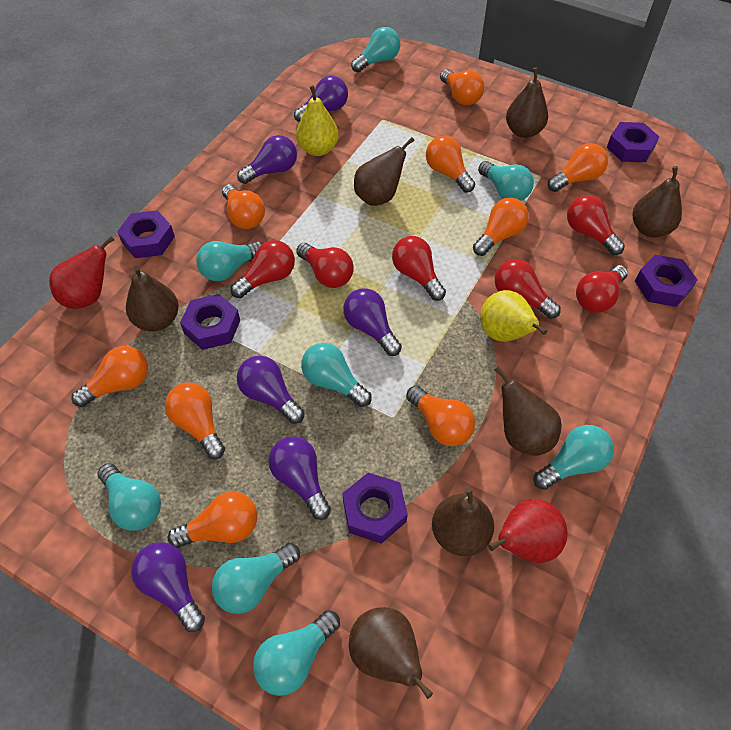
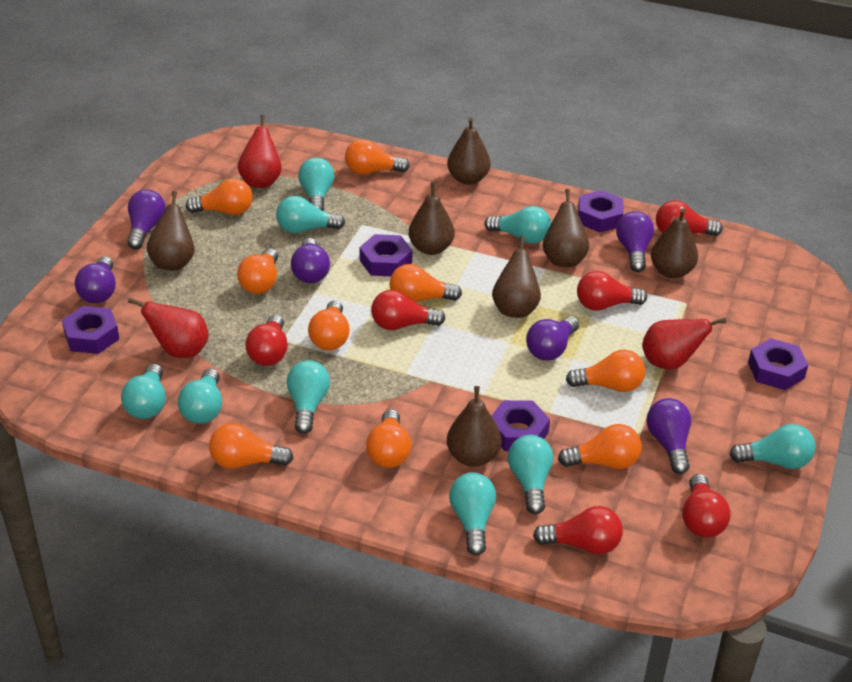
red pear: [49,236,114,309] [488,499,568,563] = 2 -> [128,297,209,358] [238,115,281,188] [642,318,726,369] = 3
turquoise light bulb: [97,463,161,531] [196,241,262,281] [212,543,300,614] [253,610,340,696] [301,343,372,407] [351,27,400,72] [478,161,534,201] [534,425,614,490] = 8 -> [121,364,166,419] [178,368,222,424] [276,196,345,233] [287,360,330,434] [298,158,334,211] [449,472,496,555] [484,206,551,244] [508,435,553,514] [729,424,816,469] = 9
yellow pear: [296,85,339,156] [480,290,547,342] = 2 -> none = 0

